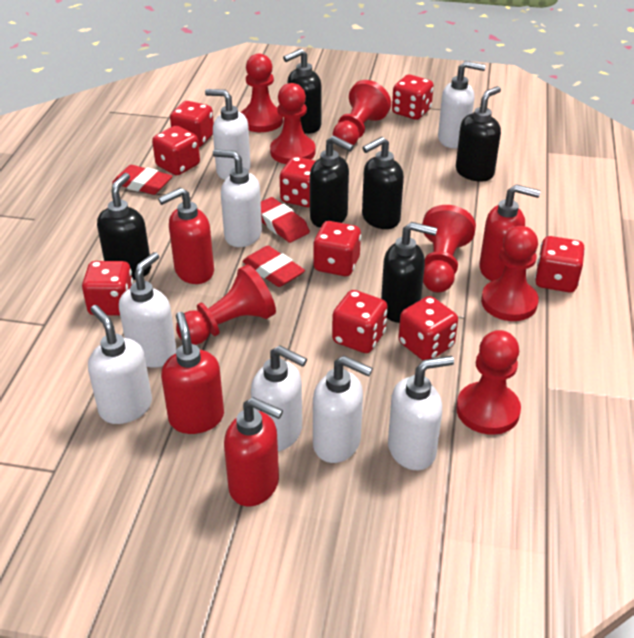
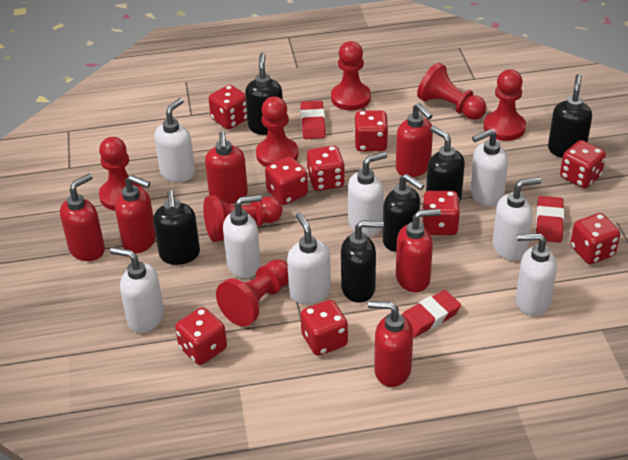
red soap dispenser: [158,187,214,284] [161,312,224,434] [224,397,283,506] [479,184,541,281] = 4 -> [60,174,105,261] [115,175,156,253] [205,131,248,204] [368,301,413,387] [396,103,433,177] [396,209,441,292] = 6

